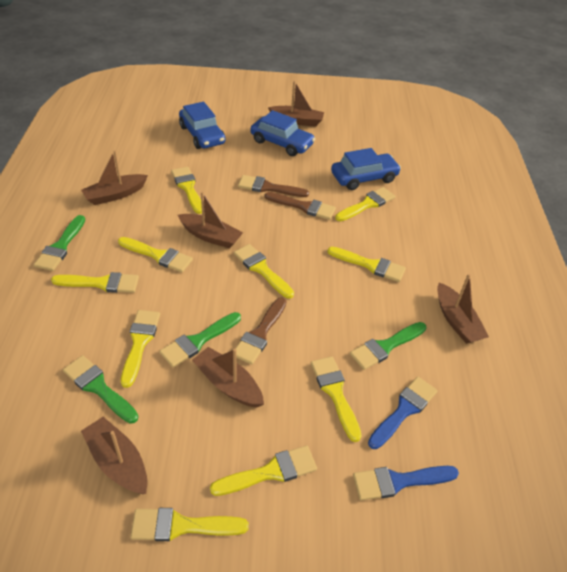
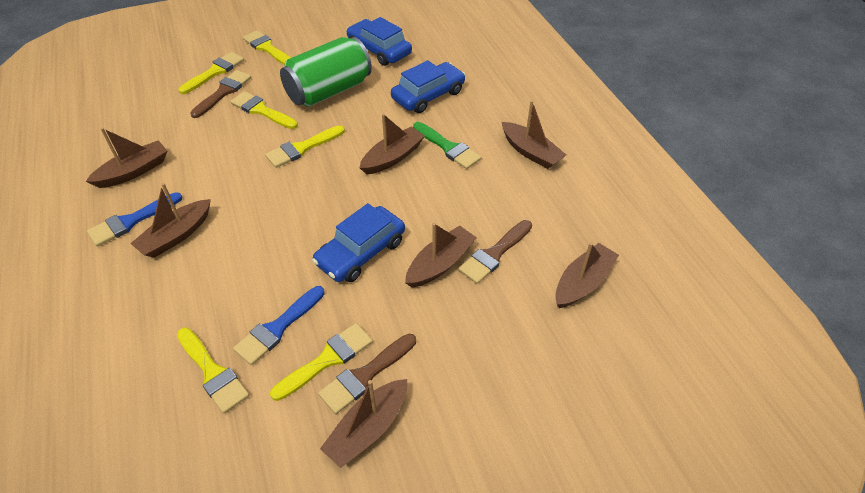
brown boat: [81,150,148,205] [81,417,148,494] [178,191,243,248] [192,347,264,408] [268,80,324,127] [437,274,489,344] = 6 -> [86,128,167,188] [130,183,211,258] [320,379,407,468] [359,114,425,175] [405,223,477,288] [502,100,566,169] [555,243,619,308] = 7
green brush: [34,215,85,271] [63,355,139,424] [159,312,241,367] [350,322,426,370] = 4 -> [413,122,481,169] = 1
green can: none = 0 -> [280,37,372,107] = 1
yellow brush: [51,272,139,293] [118,237,193,272] [121,310,160,388] [130,508,249,541] [171,167,202,214] [210,445,317,496] [234,244,294,299] [311,356,362,442] [327,247,406,282] [335,187,395,221] = 10 -> [177,328,249,413] [178,52,244,94] [230,91,298,129] [243,30,291,65] [265,125,345,168] [270,323,373,401] = 6

